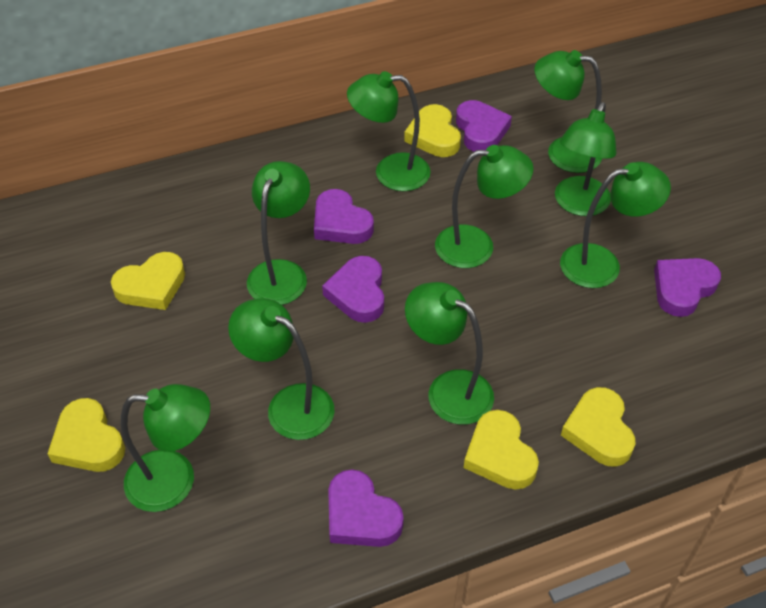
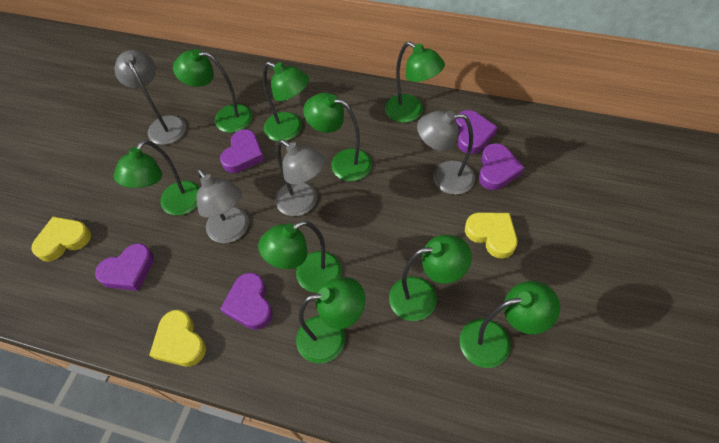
grey lamp: none = 0 -> [115,50,186,145] [196,169,249,243] [275,139,325,216] [417,111,475,195] = 4
yellow heart: [48,398,125,472] [111,252,185,310] [404,104,461,157] [464,410,539,490] [561,387,636,467] = 5 -> [32,216,91,262] [149,310,206,367] [465,212,517,259] = 3

